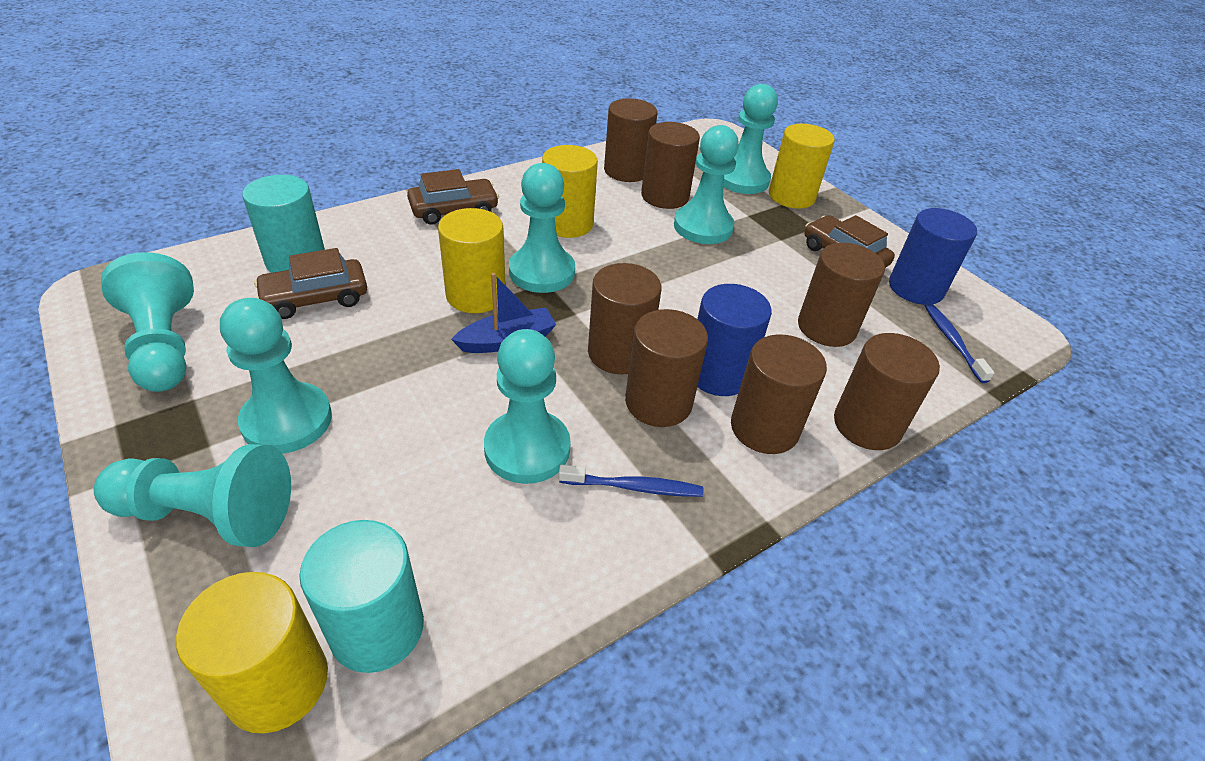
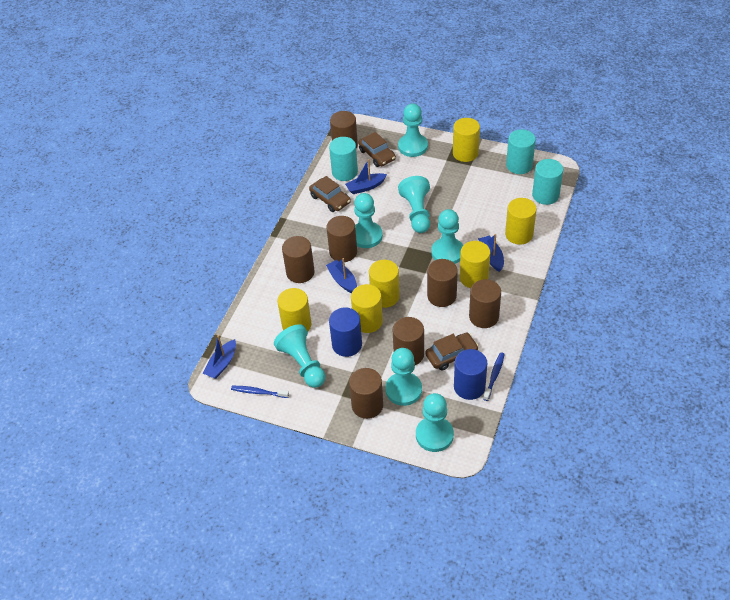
blue boat: [451,273,556,353] = 1 -> [203,335,236,379] [326,258,357,293] [345,159,387,194] [478,234,504,272] = 4
turquoise cylinder: [242,175,325,273] [299,520,424,673] = 2 -> [329,137,358,181] [506,129,536,174] [532,159,563,205] = 3
yellow cylinder: [176,572,328,733] [438,208,506,313] [542,145,598,238] [769,124,835,208] = 4 -> [277,288,312,331] [351,284,383,333] [369,260,400,308] [453,118,480,162] [460,241,490,288] [505,198,537,245] = 6

